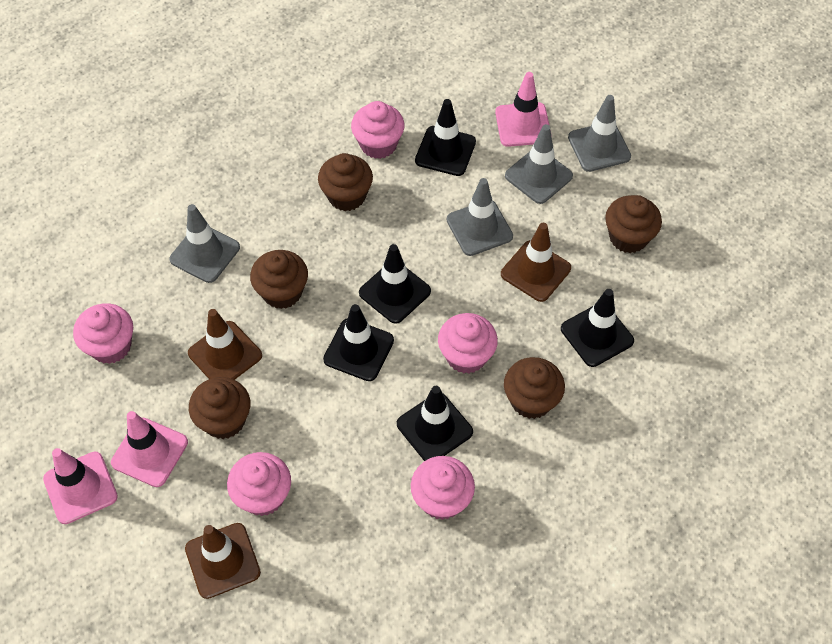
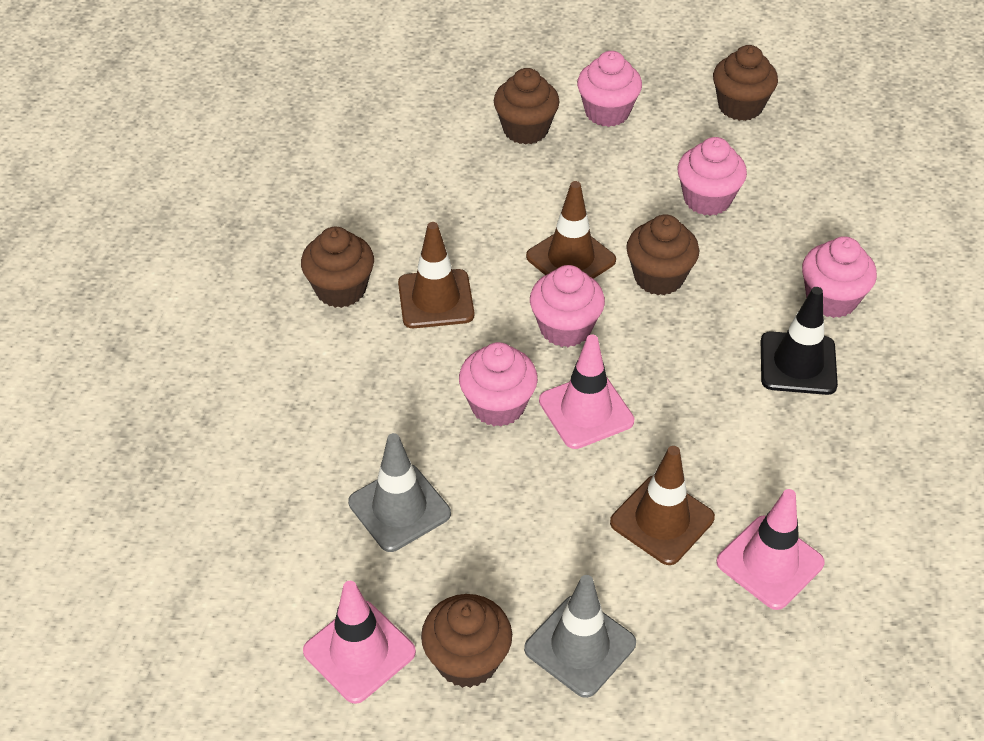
black traffic cone: [323,304,394,381] [359,244,431,324] [397,386,473,461] [415,99,476,176] [561,289,634,367] = 5 -> [761,287,838,395] = 1
grey traffic cone: [169,204,240,283] [447,178,513,256] [505,124,573,204] [568,95,631,172] = 4 -> [348,433,451,552] [524,575,636,698] = 2

